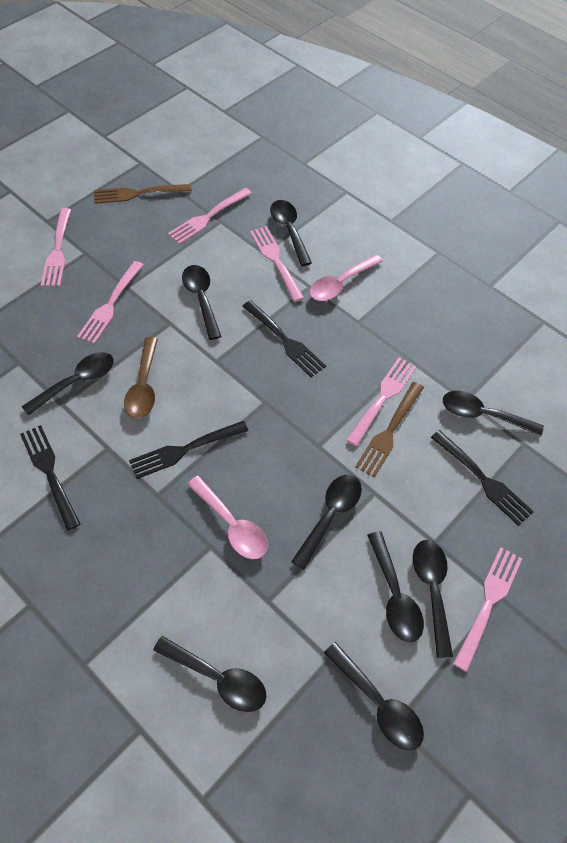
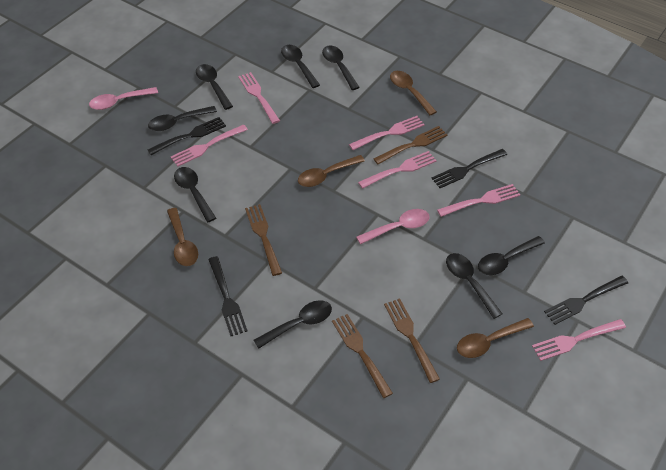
black spoon: [21,352,114,416] [153,636,266,712] [182,265,222,340] [270,200,312,266] [291,475,362,570] [324,642,424,750] [367,531,424,642] [413,540,453,658] [443,391,544,436] = 9 -> [148,106,217,131] [174,167,216,222] [196,64,233,110] [253,300,332,349] [281,45,320,88] [322,45,360,90] [446,253,503,319] [478,236,545,275] = 8
brown fork: [94,184,192,204] [355,382,424,478] = 2 -> [245,204,282,276] [332,314,393,398] [373,126,447,164] [384,298,440,383] = 4
brown spoon: [124,337,158,419] = 1 -> [167,208,198,266] [298,155,365,187] [390,71,437,115] [457,318,534,358] = 4

